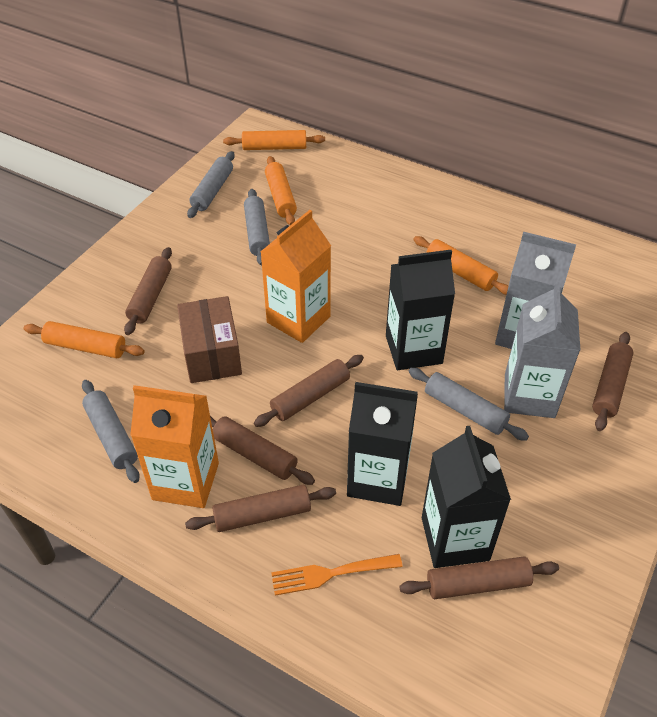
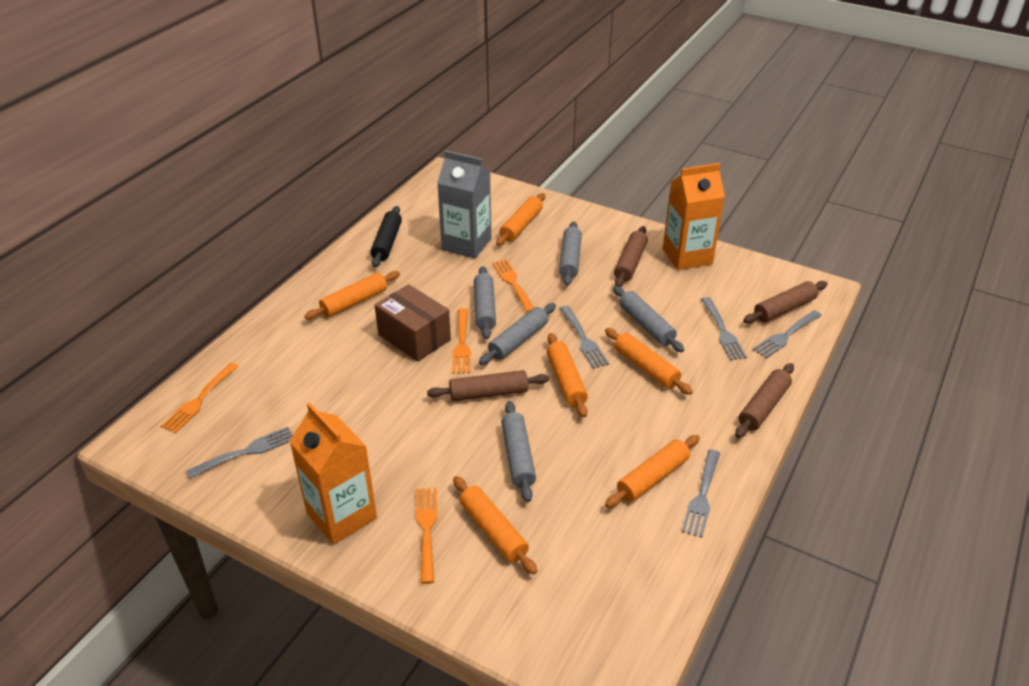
black carton: [347,382,418,506] [386,250,455,370] [422,426,511,568] = 3 -> none = 0
black rolling pin: none = 0 -> [370,206,402,268] = 1
brown rolling pin: [124,247,172,335] [185,485,336,532] [210,416,315,485] [254,355,364,427] [400,557,559,599] [592,332,633,431] = 6 -> [427,370,549,401] [614,226,648,287] [735,363,794,438] [744,281,827,323] = 4
grey carton: [495,232,576,349] [504,282,580,418] = 2 -> [437,150,491,259] = 1
grey fork: none = 0 -> [186,427,293,478] [559,306,609,369] [681,449,720,538] [701,297,747,360] [753,310,822,358] = 5
grey rolling pin: [82,380,140,483] [187,151,235,218] [244,189,270,266] [408,368,529,441] = 4 -> [474,266,496,339] [479,303,556,365] [501,401,536,502] [559,221,582,286] [613,286,684,352] = 5
orange fork: [271,554,403,596] = 1 -> [161,363,239,433] [416,488,437,584] [452,308,471,373] [492,259,534,313] = 4
orange rolling pin: [23,321,145,358] [223,130,325,150] [265,156,297,225] [413,236,509,295] = 4 -> [304,271,400,320] [453,476,537,575] [496,193,545,246] [547,333,588,418] [605,328,693,395] [605,435,700,508] = 6

